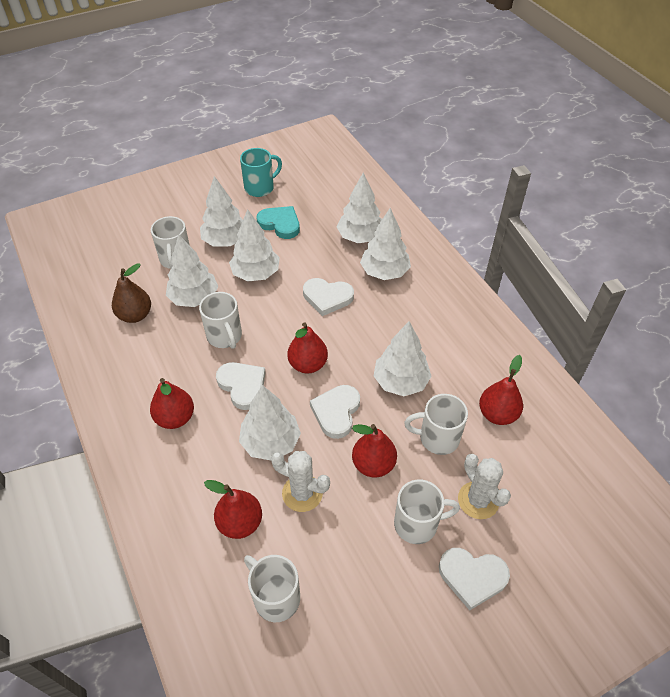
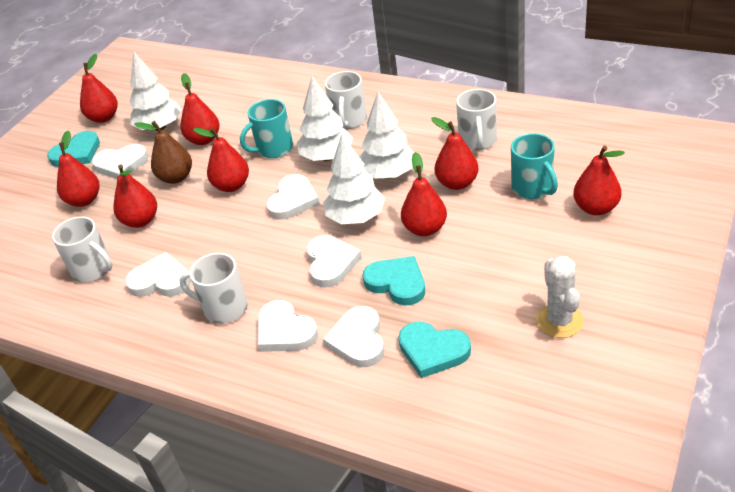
red pear: [150,378,194,429] [204,480,262,539] [287,322,328,374] [352,424,397,478] [479,355,523,425] = 5 -> [57,131,99,207] [80,54,118,123] [113,164,157,228] [180,73,220,145] [193,128,249,192] [401,152,447,236] [431,117,479,190] [573,145,625,215] = 8
turquoise heart: [256,206,300,239] = 1 -> [47,131,100,167] [363,256,425,306] [398,322,471,378] = 3
turquoise mug: [240,148,282,197] = 1 -> [240,99,293,158] [511,133,558,199] = 2
white cactus: [271,451,330,512] [458,454,511,519] = 2 -> [536,256,584,338] = 1
white heart: [216,362,266,410] [303,278,354,316] [310,385,360,439] [439,548,510,611] = 4 -> [92,144,148,179] [125,252,191,297] [257,300,318,352] [266,174,320,220] [306,235,362,288] [323,306,384,367] = 6
white mug: [151,216,190,269] [199,292,242,349] [244,555,300,622] [394,480,460,544] [404,394,468,455] = 5 -> [52,216,112,283] [179,253,248,324] [325,71,367,129] [456,89,497,150] = 4
white tree: [166,234,218,307] [200,176,243,247] [229,209,280,281] [239,385,301,460] [337,172,382,243] [360,208,411,280] [374,321,432,396] = 7 -> [129,51,182,131] [297,76,353,161] [323,134,385,224] [359,91,415,179] = 4

